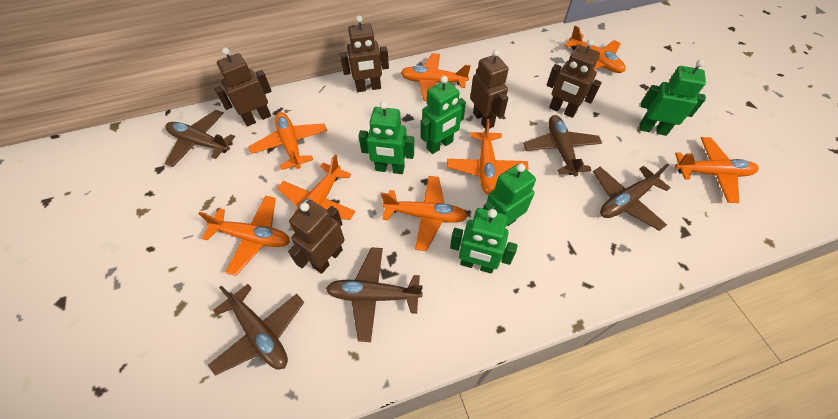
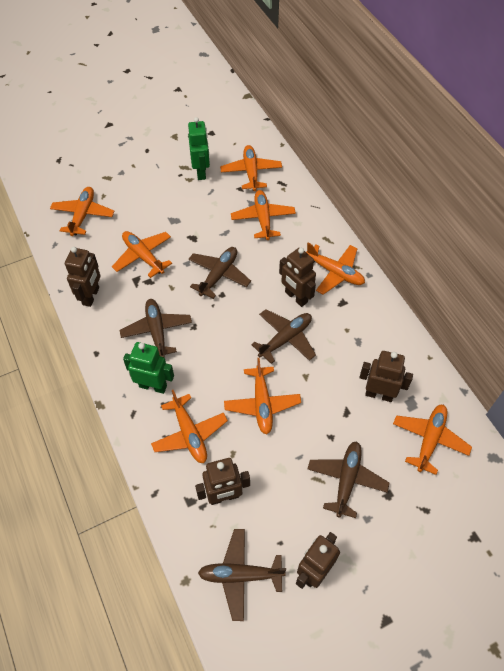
green robot: [358,101,414,174] [420,76,466,154] [450,208,518,274] [483,163,536,226] [639,59,706,136] = 5 -> [123,342,174,394] [188,117,210,180] = 2

